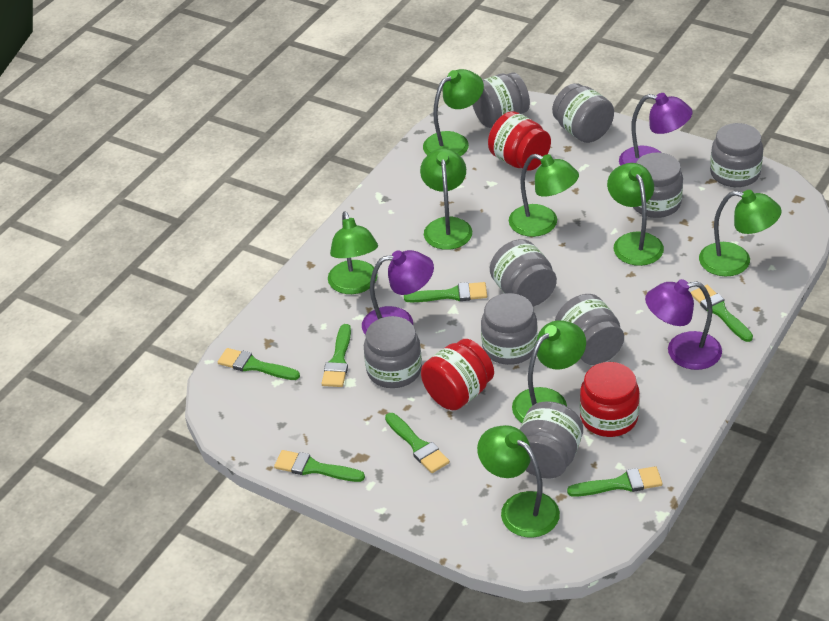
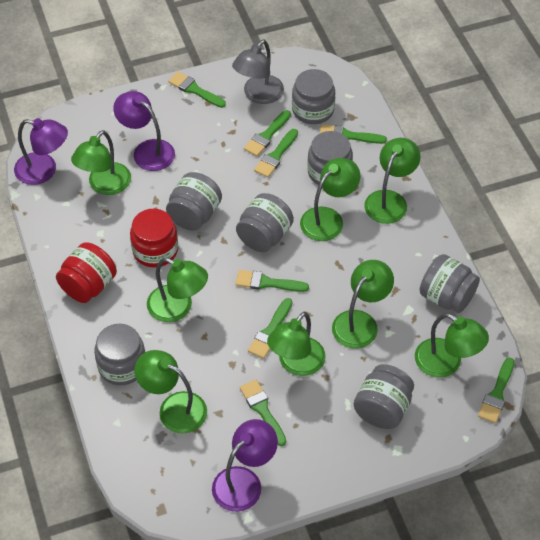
green brush: [218,348,300,380] [274,450,365,482] [321,324,351,387] [385,413,450,473] [404,282,487,302] [567,466,663,497] [691,285,753,342] = 7 -> [168,72,226,108] [236,270,309,292] [240,380,286,446] [244,110,291,156] [248,298,293,359] [254,129,298,178] [320,124,387,144] [478,358,514,423] = 8
grey jar: [364,316,422,388] [473,73,530,128] [481,293,538,365] [490,239,557,307] [520,401,583,479] [552,83,614,143] [555,294,624,365] [633,152,683,218] [710,123,763,187] = 9 -> [94,324,145,385] [166,172,222,231] [236,193,294,252] [292,69,335,124] [307,131,353,185] [354,364,414,429] [420,254,480,313] = 7
grey lamp: none = 0 -> [232,39,284,104] = 1
red jar: [421,339,494,410] [488,111,551,171] [580,362,640,437] = 3 -> [56,243,117,303] [130,209,178,267] = 2

